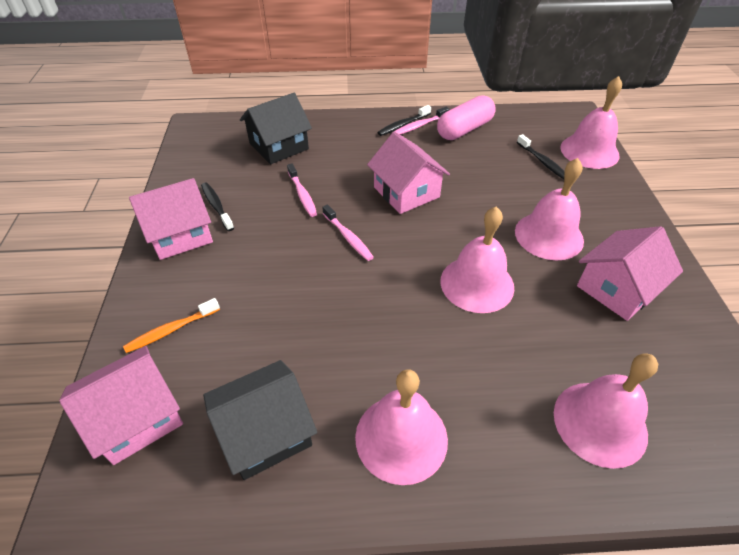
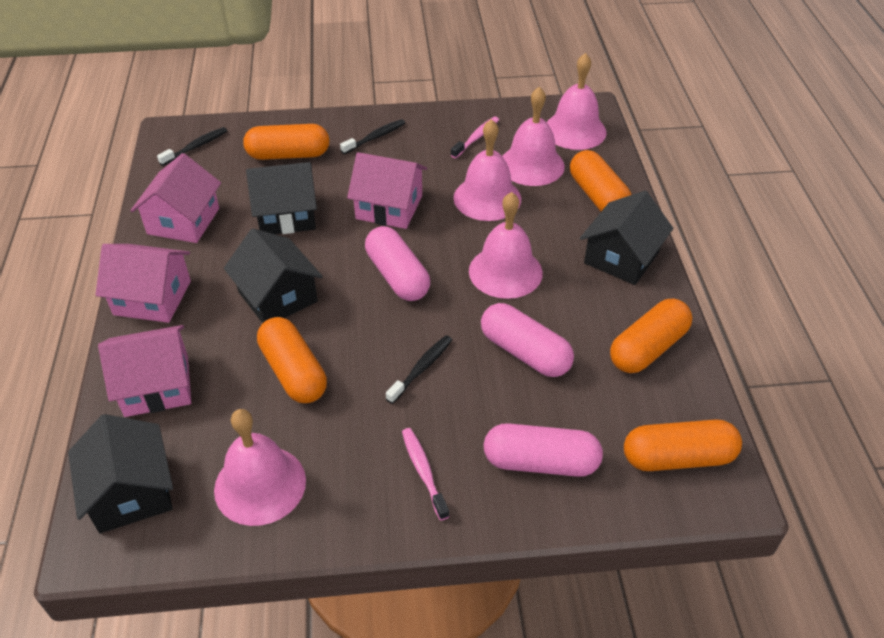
black house: [203,360,317,480] [240,93,312,165] = 2 -> [68,414,173,533] [224,228,323,323] [246,162,317,234] [580,191,673,285] = 4
orange capsule: none = 0 -> [243,124,329,160] [257,317,327,403] [570,150,632,211] [610,298,693,373] [624,419,742,471] = 5
orange toothbrush: [123,298,220,353] = 1 -> none = 0
pink capsule: [437,95,496,140] = 1 -> [365,226,430,301] [481,303,574,377] [484,423,603,477] = 3
pink toothbrush: [287,163,317,217] [322,204,374,261] [394,107,449,135] = 3 -> [402,428,450,521] [451,117,499,159] = 2

